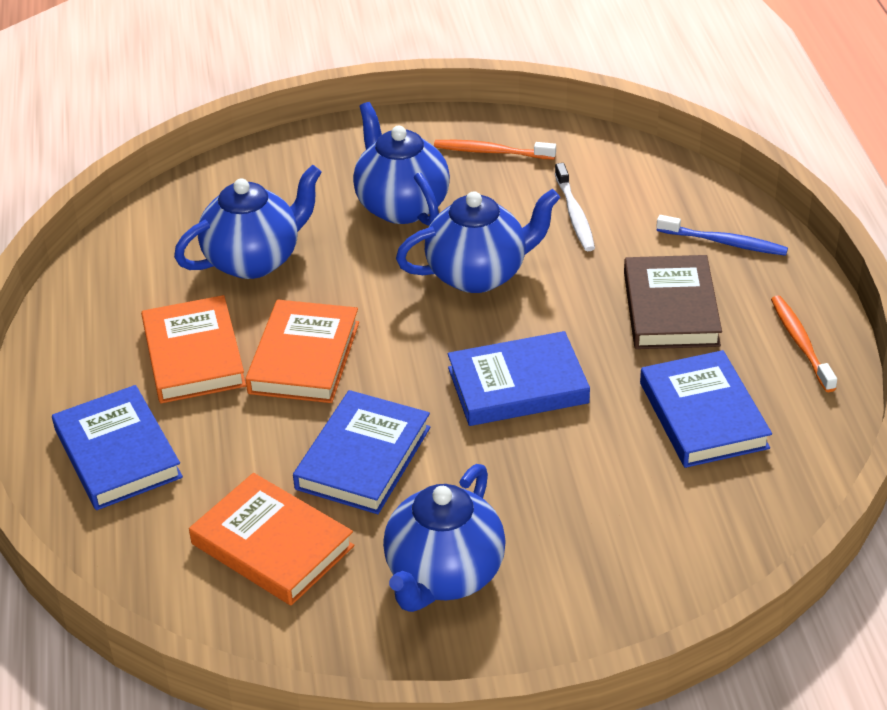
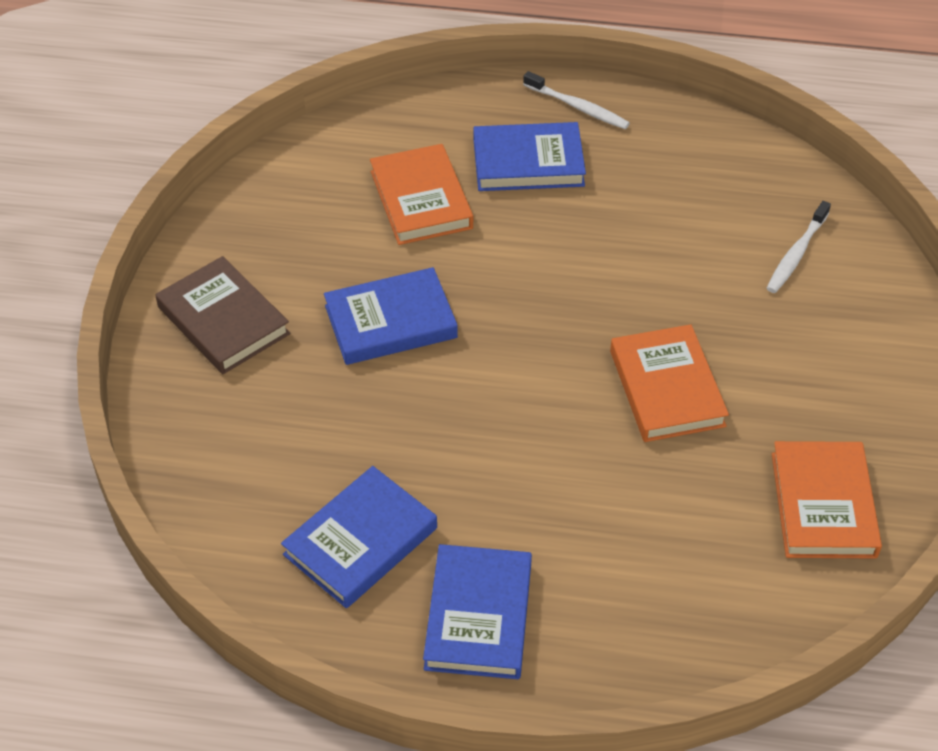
blue teapot: [174,165,322,279] [353,102,450,226] [383,464,506,612] [396,189,560,293] = 4 -> none = 0
blue toothbrush: [656,215,788,256] = 1 -> none = 0
orange toothbrush: [434,140,556,160] [771,296,837,392] = 2 -> none = 0
white toothbrush: [555,163,595,251] = 1 -> [523,71,630,129] [767,201,831,293] = 2

